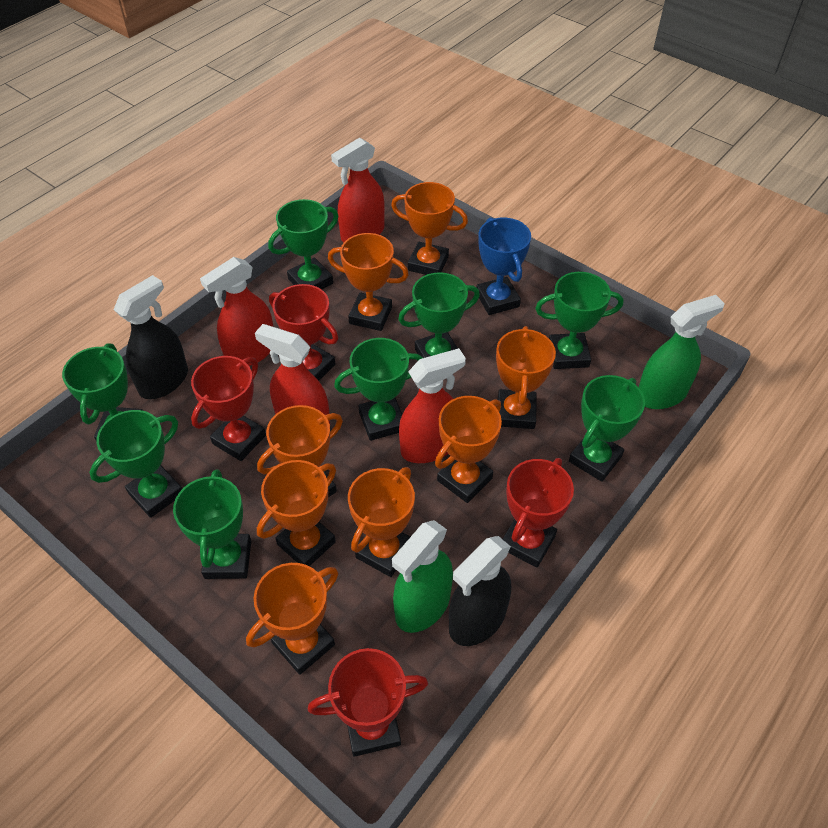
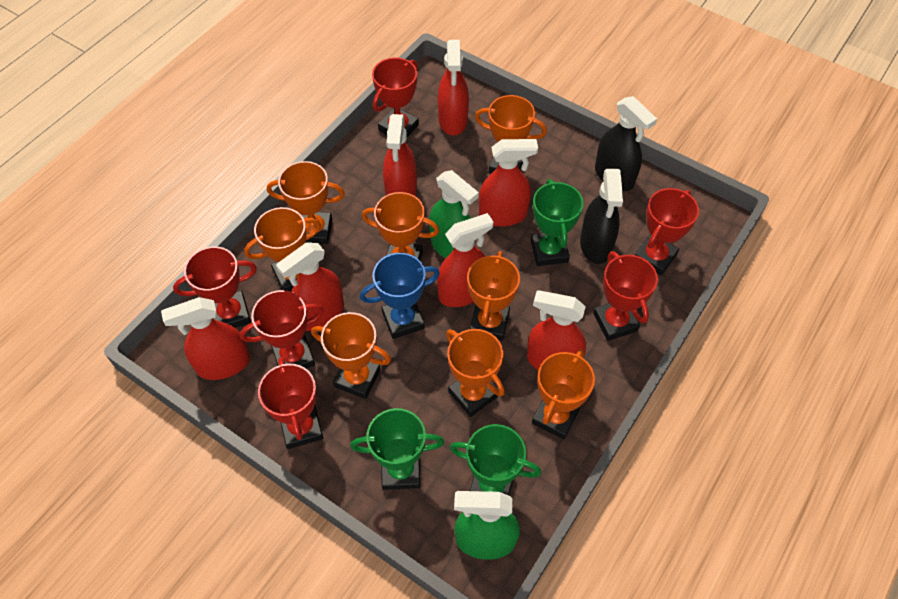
green trophy: [62,343,143,440] [89,410,182,518] [173,469,251,579] [268,199,338,290] [334,338,423,441] [398,272,480,358] [535,272,623,369] [569,375,645,482] = 8 -> [350,408,444,490] [450,424,541,496] [531,179,584,266] = 3
red spray bottle: [200,257,273,366] [255,324,330,424] [331,138,385,242] [399,348,466,463] = 4 -> [161,297,250,380] [276,242,344,331] [383,114,417,196] [437,213,493,307] [438,40,469,135] [479,139,538,227] [527,290,586,370] = 7
red trophy: [191,356,266,461] [269,284,338,381] [308,648,428,757] [503,458,574,568] = 4 -> [173,246,257,328] [240,290,324,369] [258,357,323,449] [372,57,419,137] [593,251,658,341] [635,188,699,276] = 6

